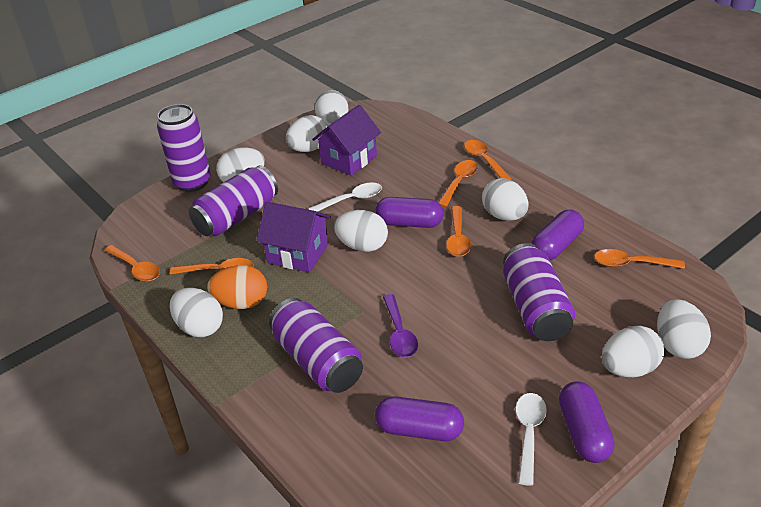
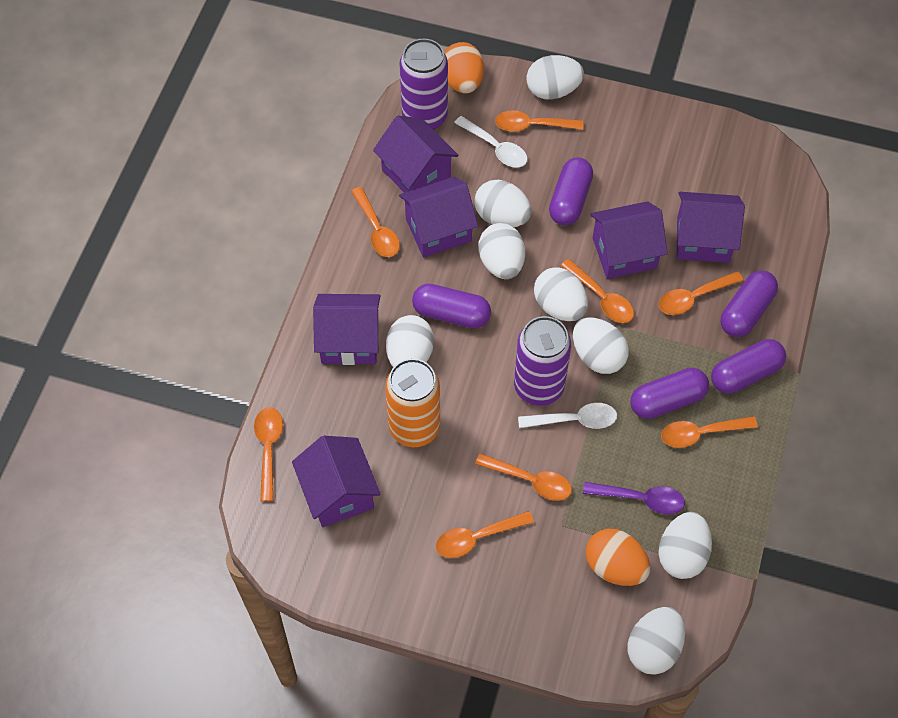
orange can: none = 0 -> [385,358,440,447] = 1
orange egg: [207,265,267,309] = 1 -> [444,42,484,94] [586,529,650,586] = 2
orange spoon: [104,245,160,282] [170,258,254,275] [439,160,478,207] [446,206,471,257] [464,140,512,180] [594,249,685,269] = 6 -> [254,407,283,502] [351,187,400,257] [436,511,534,558] [475,453,572,501] [495,110,583,132] [561,259,634,323] [659,271,744,315] [661,416,758,448] = 8
purple can: [157,104,211,192] [189,165,278,236] [269,298,363,393] [503,243,575,341] = 4 -> [399,39,448,130] [514,316,571,406] = 2
purple capsule: [375,197,444,228] [375,396,464,441] [531,210,584,260] [559,381,614,463] = 4 -> [412,284,491,328] [549,157,593,226] [631,368,709,419] [711,339,786,394] [720,271,778,337] = 5
purple house: [256,202,331,272] [312,105,381,176] = 2 -> [292,436,381,527] [313,294,380,365] [373,116,458,193] [399,177,478,257] [590,201,668,279] [677,192,745,263] = 6

